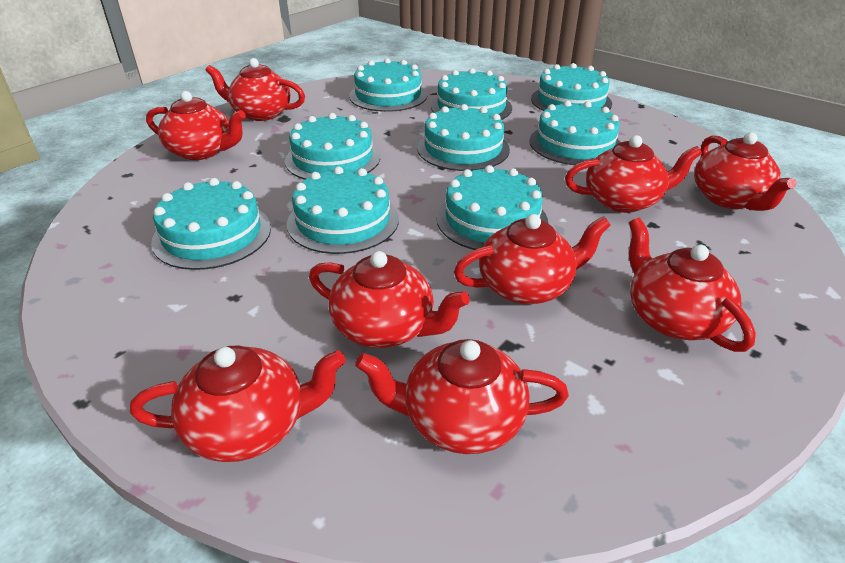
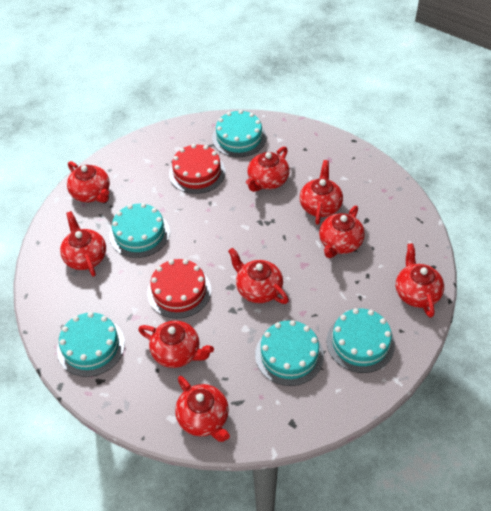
red cake: none = 0 -> [147,259,211,319] [169,144,225,194] = 2
turquoise cake: [151,178,271,270] [285,113,380,180] [287,166,399,254] [349,58,427,112] [417,104,510,171] [431,68,512,120] [437,165,548,250] [529,100,621,165] [531,63,612,111] = 9 -> [57,312,125,377] [109,203,170,258] [212,110,266,157] [255,320,324,386] [326,308,395,373] = 5

